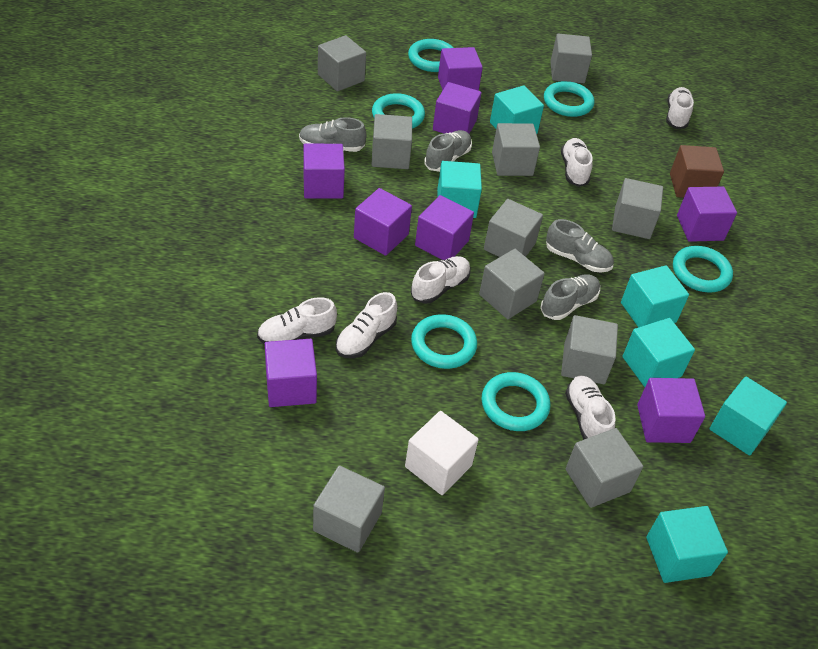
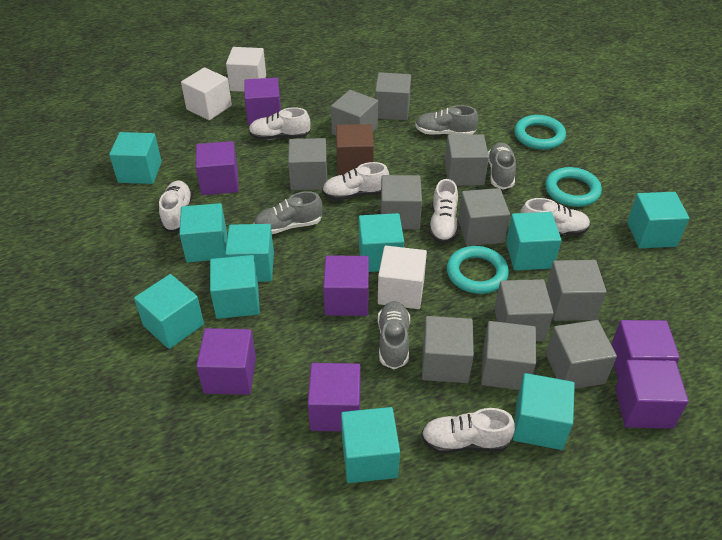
grey cube: [313,465,385,553] [318,35,366,91] [372,114,412,169] [479,249,545,319] [484,199,543,257] [492,123,540,176] [550,34,592,83] [561,315,618,384] [565,428,643,508] [612,178,663,239] = 10 -> [288,138,327,190] [331,90,378,135] [375,72,411,120] [381,175,422,229] [422,316,474,383] [445,134,489,186] [458,188,510,246] [481,321,536,390] [495,279,553,341] [546,260,607,321] [546,320,617,389] = 11
purple cube: [265,339,317,407] [303,143,345,199] [354,188,412,256] [415,195,474,260] [433,82,482,134] [438,47,483,91] [637,378,705,443] [677,187,737,242] = 8 -> [196,141,239,195] [196,328,256,395] [244,77,281,126] [308,363,360,431] [323,255,369,316] [611,320,680,379] [615,360,689,429] = 7
turquoise cube: [437,161,482,218] [490,85,544,134] [621,265,689,327] [623,318,695,387] [646,506,728,583] [710,376,787,455] = 6 -> [109,132,162,184] [134,274,204,349] [179,203,227,262] [210,255,260,319] [225,224,274,282] [341,407,400,483] [359,213,404,272] [506,212,561,270] [513,373,575,450] [627,192,689,248] = 10
turquoise ring: [372,93,425,129] [408,39,454,72] [411,314,477,369] [481,372,550,431] [544,81,595,117] [673,246,733,293] = 6 -> [447,246,509,294] [514,115,566,150] [545,167,602,207] = 3
white cube: [405,411,479,495] = 1 -> [181,67,232,120] [226,47,266,92] [378,246,427,309] = 3

